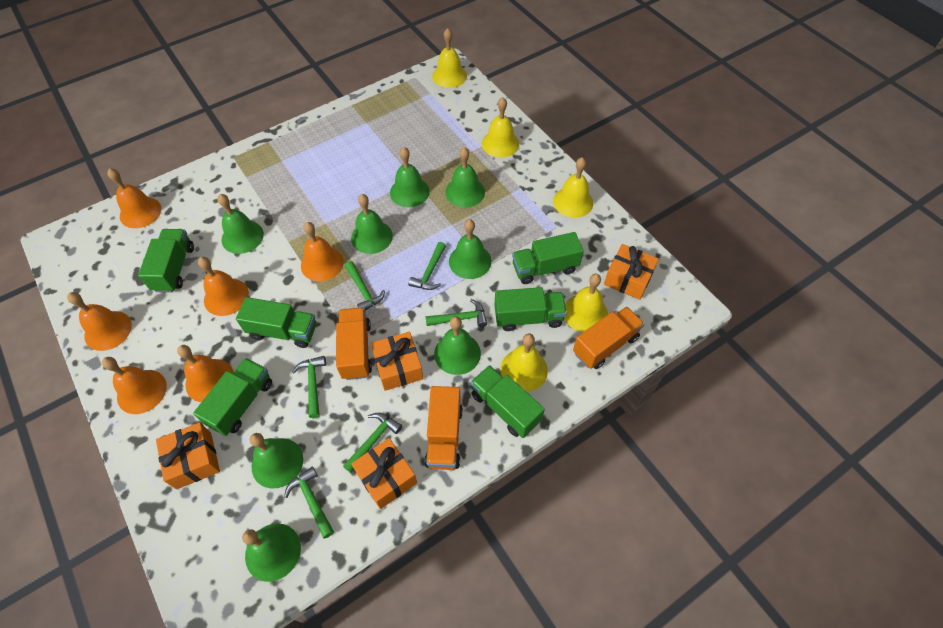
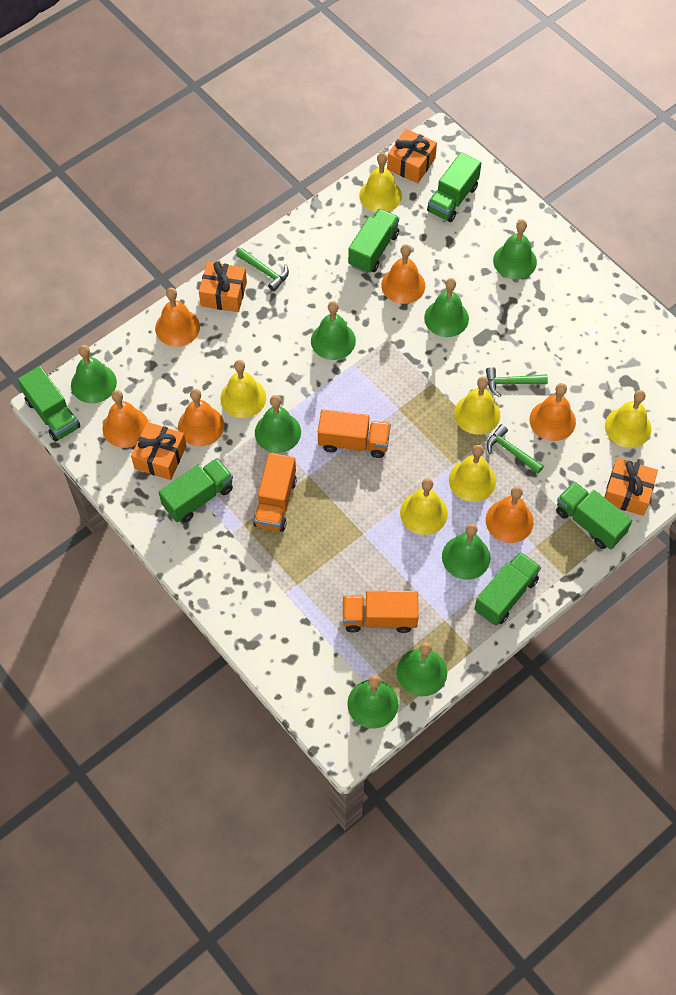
green hammer: [284,466,334,538] [292,356,326,418] [343,413,402,473] [345,261,385,311] [409,242,446,290] [425,299,487,327] = 6 -> [237,248,289,291] [486,367,548,397] [487,424,544,474] = 3
yellow bell: [432,28,467,88] [482,97,519,158] [500,333,548,392] [553,157,594,218] [564,274,608,332] = 5 -> [220,360,266,418] [359,153,402,212] [400,478,448,535] [449,444,496,502] [454,376,500,434] [605,390,651,448] = 6

